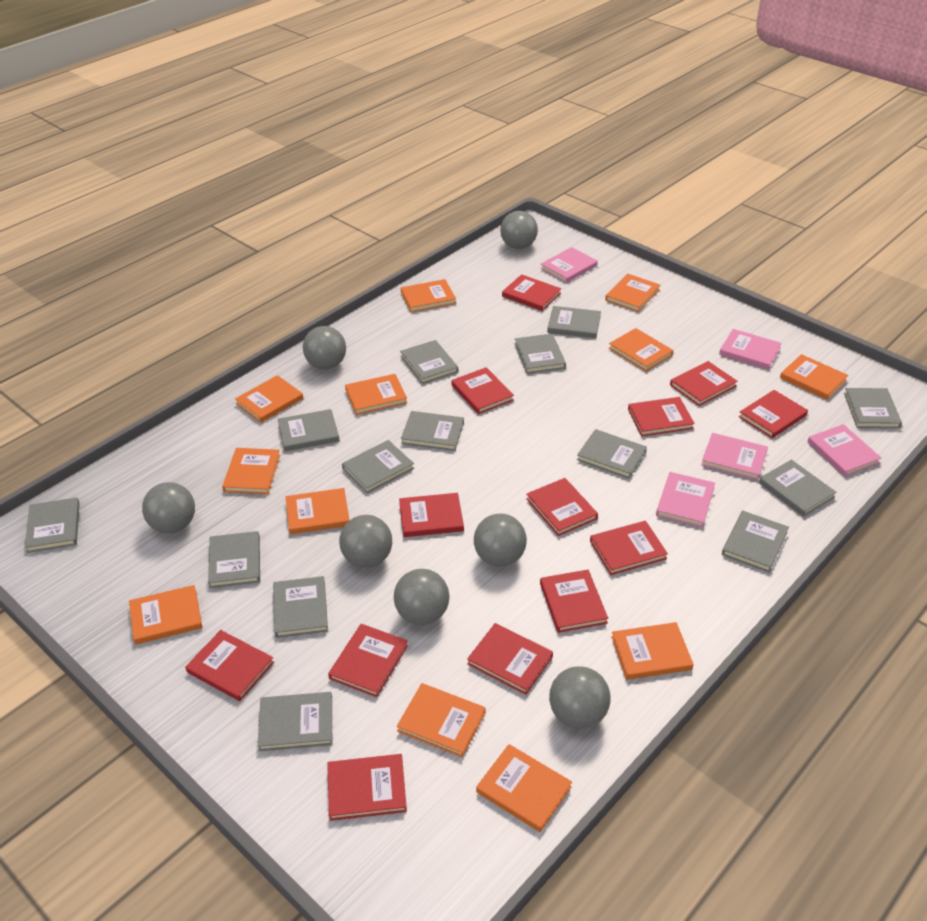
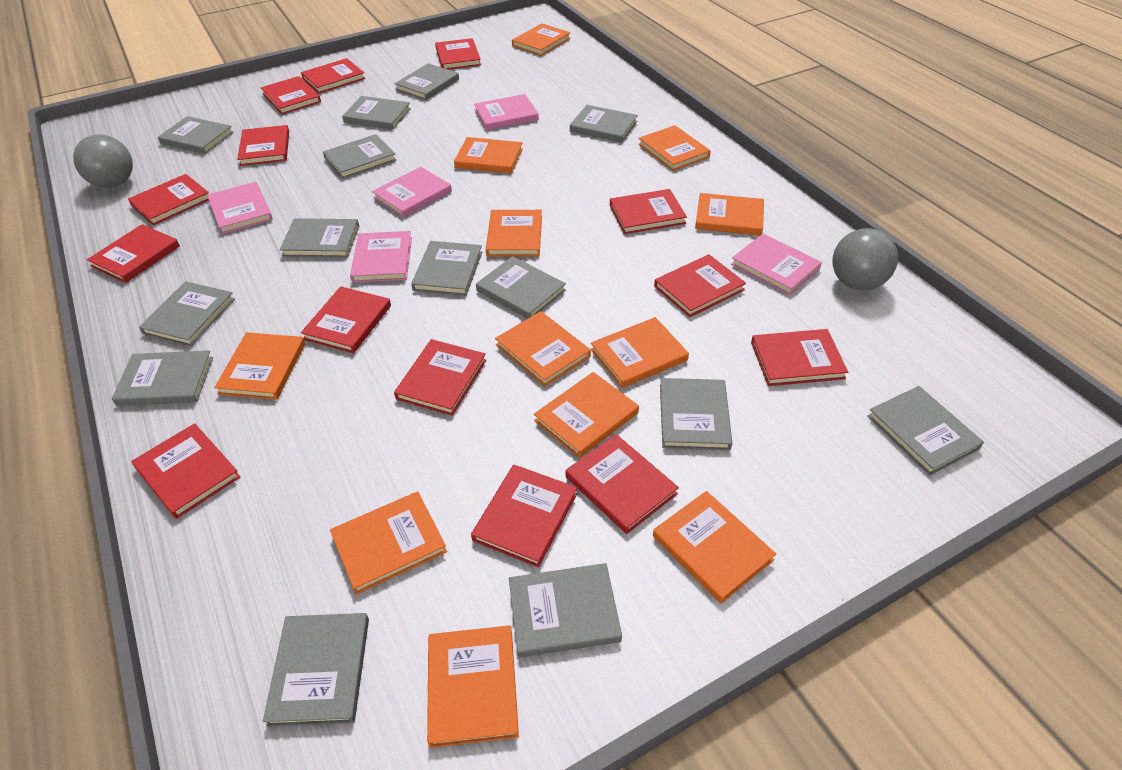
grey ball: [142,482,195,534] [303,326,346,369] [339,515,392,568] [394,569,450,625] [474,513,527,567] [500,211,538,249] [549,666,611,729] = 7 -> [73,134,133,188] [833,228,898,290] = 2
red book: [185,630,274,701] [327,754,407,821] [328,624,408,697] [399,493,464,537] [451,367,514,414] [467,623,553,695] [502,274,561,311] [526,478,598,536] [540,570,608,633] [590,521,668,575] [628,397,695,436] [670,361,738,406] [738,390,808,438] = 13 -> [87,224,180,283] [128,174,209,225] [132,423,240,519] [237,125,289,166] [261,76,321,114] [301,58,365,93] [301,286,391,353] [394,339,486,416] [435,38,481,70] [471,465,577,567] [565,434,679,534] [610,189,687,234] [654,254,746,317] [751,329,848,386] = 14

